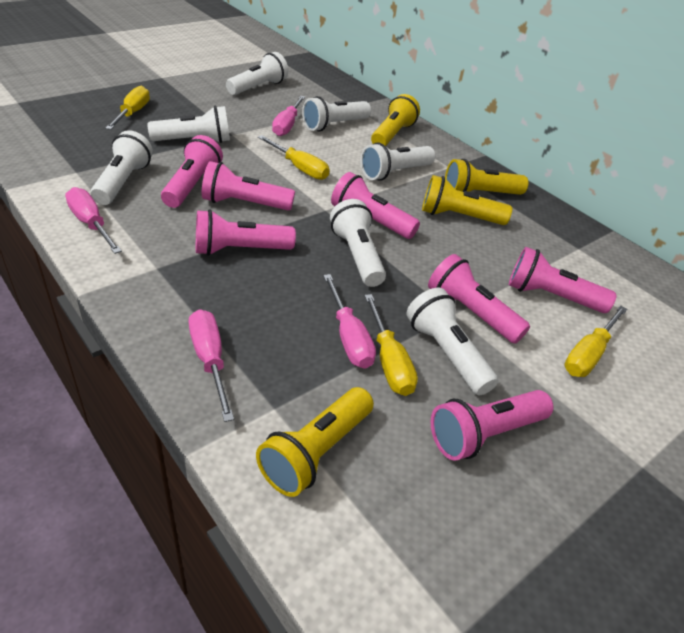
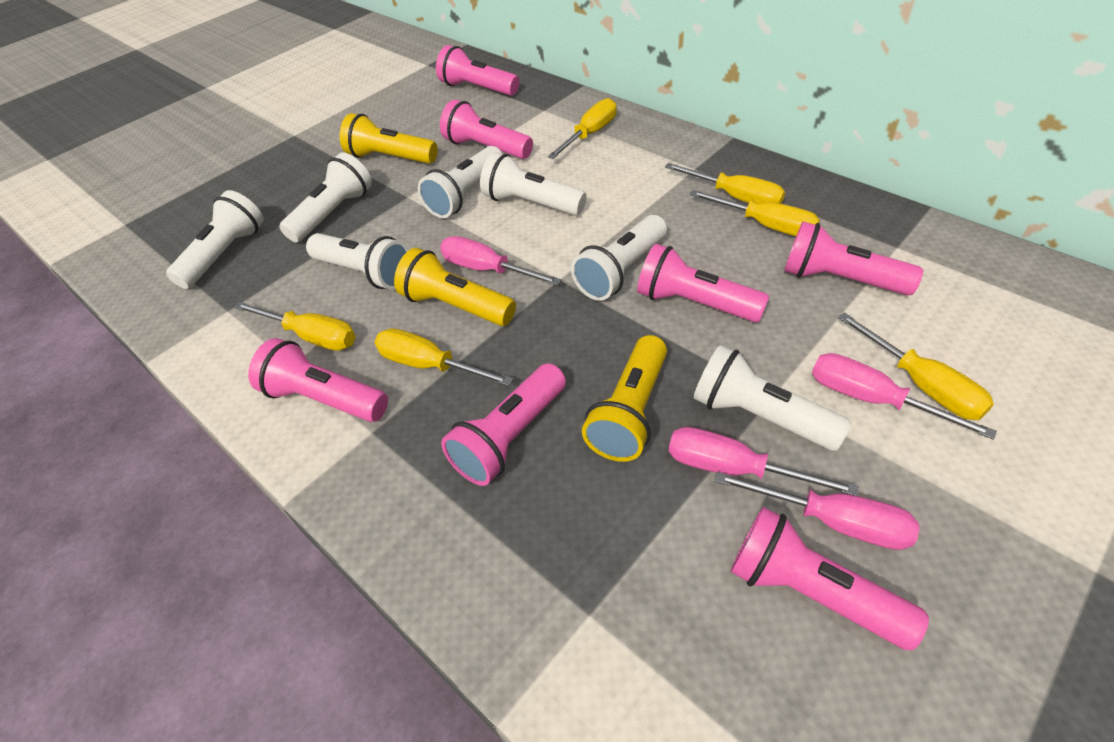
yellow flashlight: [256,387,374,497] [371,94,420,146] [422,175,512,225] [445,159,529,195] = 4 -> [340,113,438,164] [394,248,516,326] [582,335,667,462] = 3
yellow screwdriver: [105,86,150,130] [258,135,330,180] [364,294,418,396] [564,305,627,377] = 4 -> [234,302,356,351] [375,328,513,386] [547,98,617,159] [665,163,785,204] [690,190,820,236] [838,312,994,420] = 6

